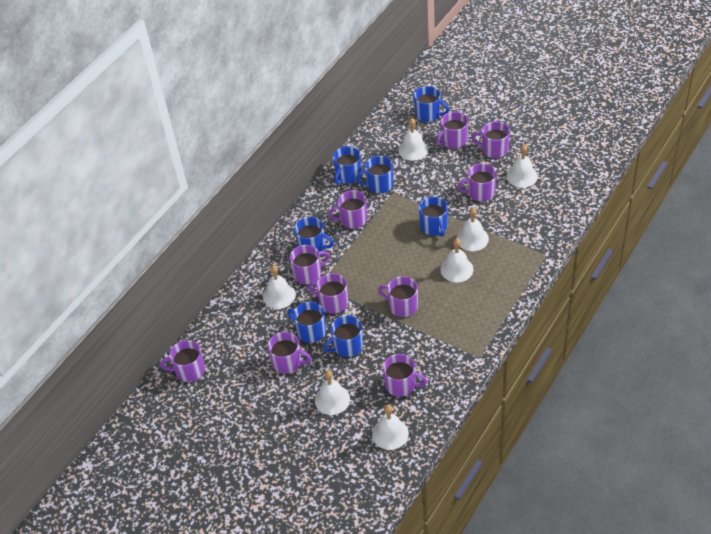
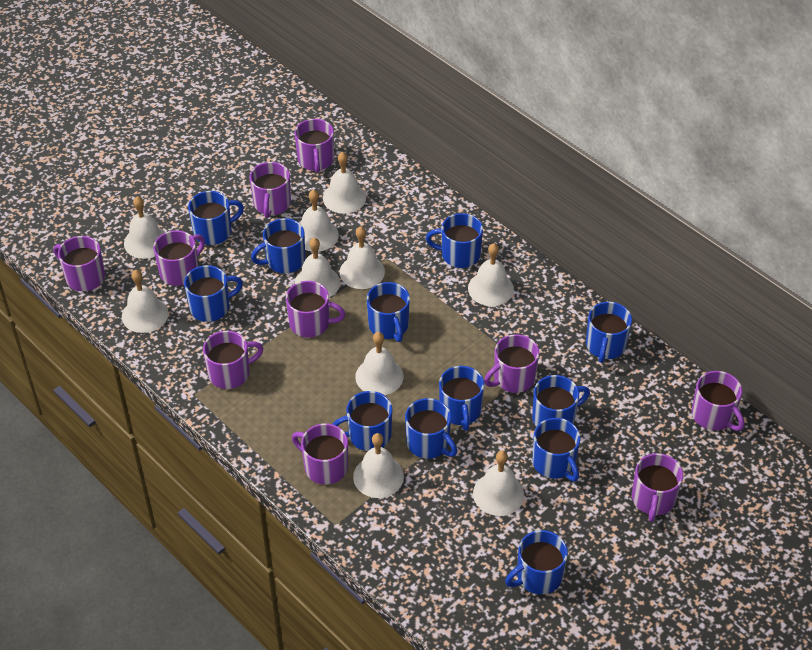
blue mug: [287,302,326,343] [294,217,334,252] [323,315,363,357] [333,146,362,184] [355,156,394,193] [414,86,449,122] [419,197,448,237] = 7 -> [184,265,243,322] [188,191,244,245] [251,218,305,273] [333,391,392,451] [367,282,410,342] [405,398,457,459] [426,213,483,268] [439,366,484,431] [505,530,568,594] [532,375,590,427] [532,418,580,482] [586,302,632,363] = 12
white bell: [263,265,296,309] [315,370,350,415] [372,405,409,450] [398,118,428,161] [440,238,474,282] [457,207,489,251] [507,144,538,188] = 7 -> [122,270,168,333] [124,196,166,259] [295,238,340,297] [301,189,339,252] [323,152,366,214] [340,226,385,289] [353,433,404,498] [355,332,404,395] [468,243,514,306] [473,451,524,516] = 10

